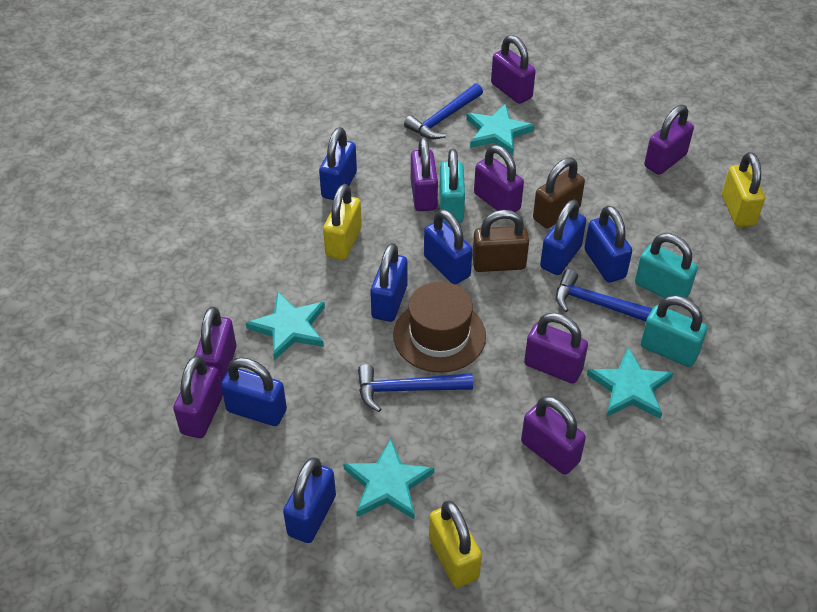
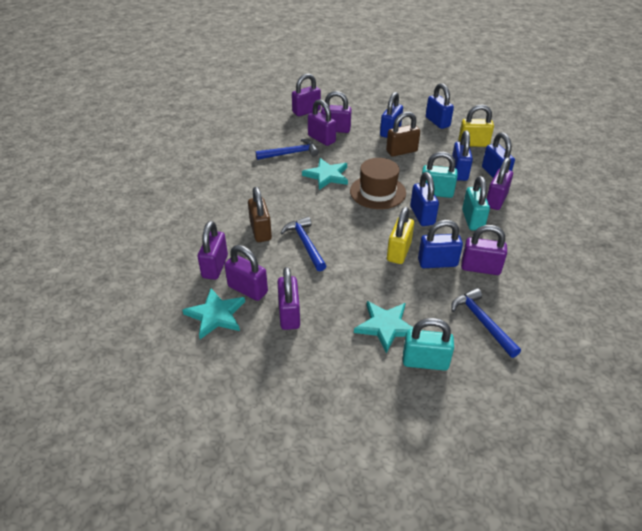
blue padlock: [221,357,287,426] [283,457,336,543] [319,127,357,200] [370,243,407,322] [424,209,472,284] [540,200,586,275] [584,206,632,283] = 7 -> [380,92,403,138] [410,172,439,226] [418,220,463,268] [426,83,454,129] [452,130,473,181] [482,132,515,178] = 6
turquoise star: [246,291,325,360] [344,439,434,519] [466,104,535,155] [587,347,673,419] = 4 -> [182,288,245,339] [302,158,348,190] [354,301,414,354] = 3
yellow padlock: [323,184,362,260] [429,501,482,588] [722,152,765,227] = 3 -> [387,207,414,264] [459,104,494,147] = 2

